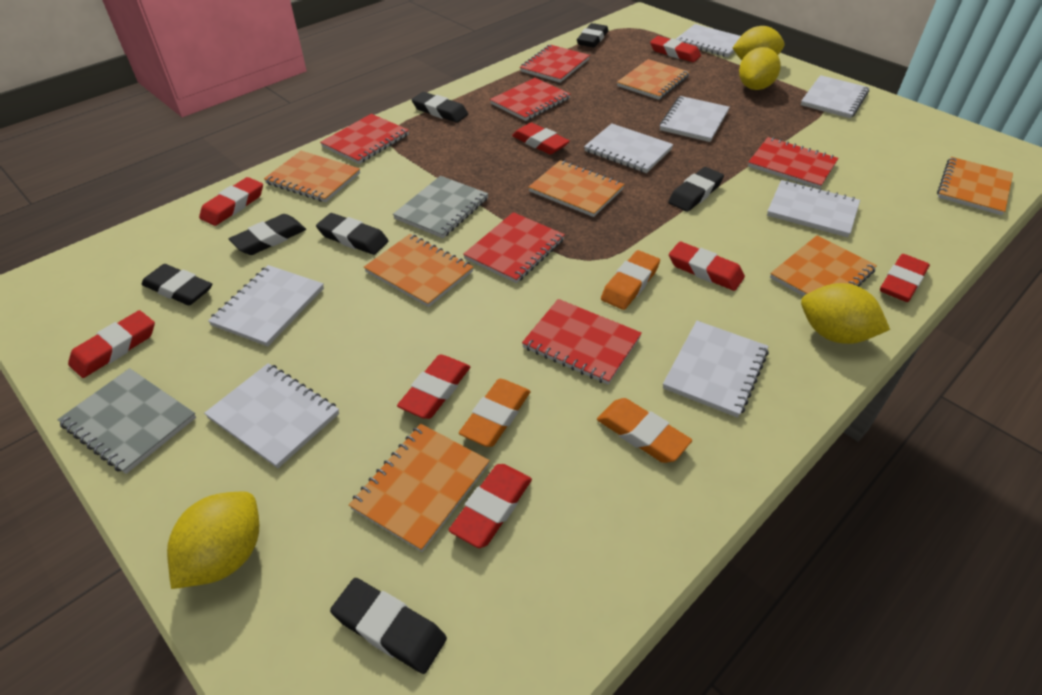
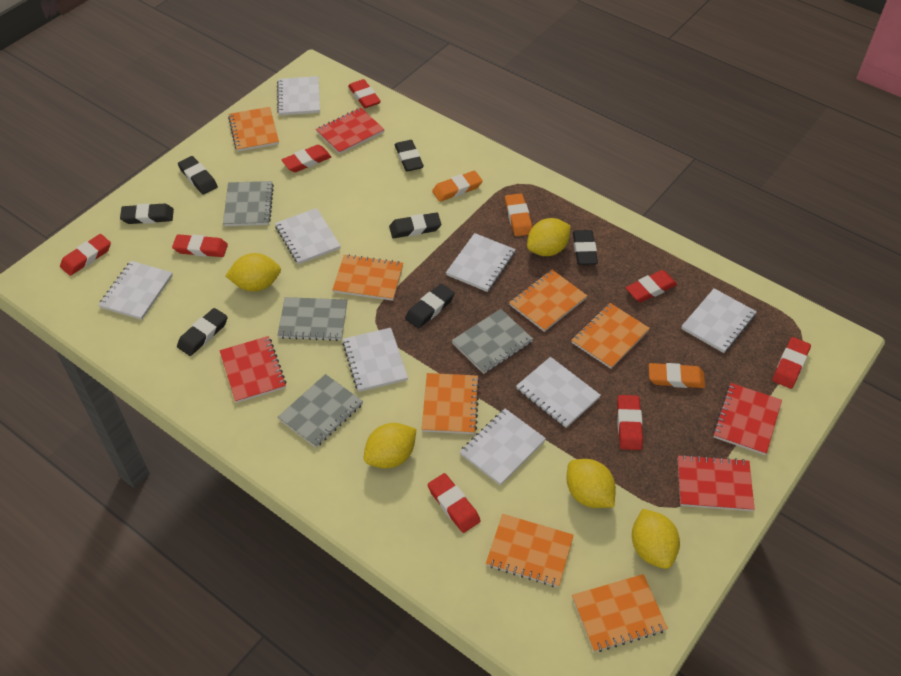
grey notebook: [57,368,196,474] [393,176,489,238] = 2 -> [223,181,274,226] [277,297,347,341] [278,374,363,448] [452,309,533,374] = 4
red notebook: [320,114,409,164] [463,212,565,283] [490,78,571,121] [520,45,590,83] [522,299,642,385] [748,137,838,189] = 6 -> [220,336,286,403] [316,108,385,154] [678,455,755,511] [713,383,782,455] = 4
yellow lemon: [167,492,259,589] [733,26,785,60] [739,47,780,90] [801,283,890,344] = 4 -> [225,253,281,292] [364,423,416,469] [527,218,571,256] [567,459,616,508] [632,509,680,569] = 5

